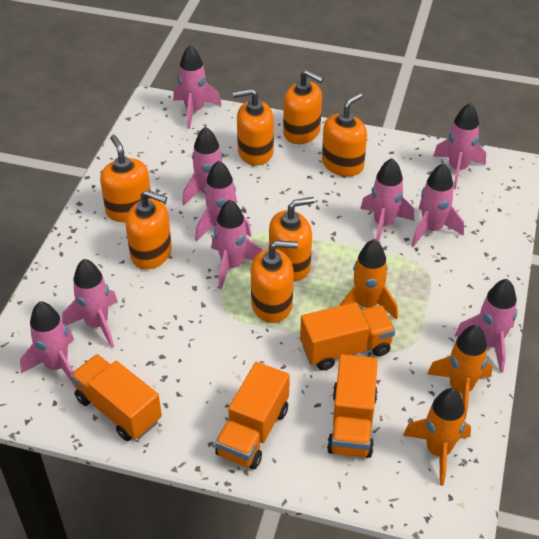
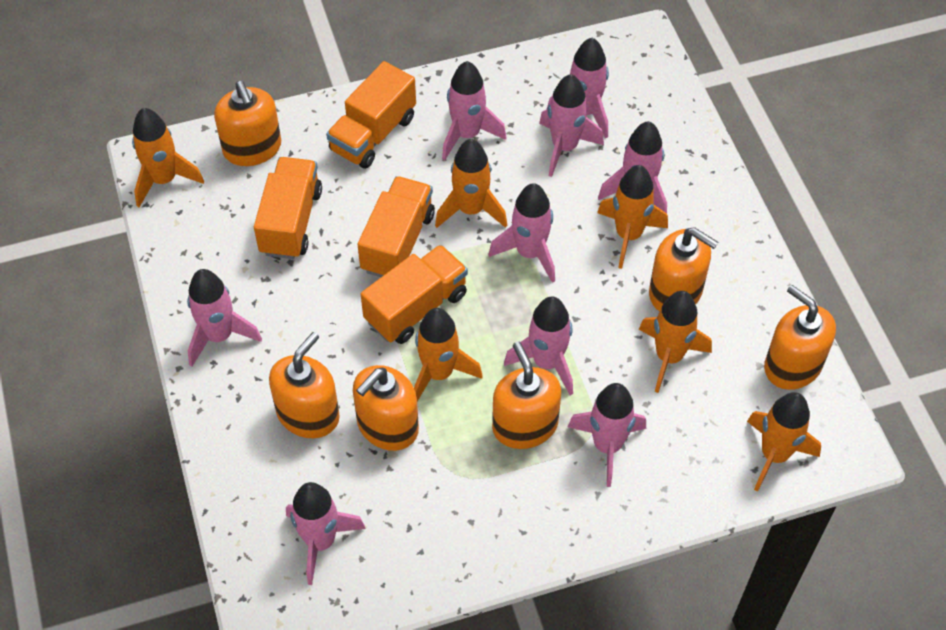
orange rocket: [340,239,398,320] [403,388,471,486] [427,325,492,420] = 3 -> [132,108,204,207] [414,308,483,401] [435,139,507,228] [597,165,668,269] [639,291,712,393] [747,392,821,491] = 6
orange soap dispenser: [100,135,152,222] [126,190,172,269] [233,88,274,165] [251,240,298,323] [269,197,315,281] [283,70,324,144] [322,93,367,177] = 7 -> [214,81,281,166] [269,332,340,438] [353,365,419,451] [492,342,561,449] [649,227,718,311] [764,285,836,390] = 6
pink rocket: [20,301,75,386] [62,259,118,348] [173,45,221,129] [182,127,237,205] [195,161,251,242] [212,200,262,289] [360,158,414,242] [411,163,464,247] [433,103,486,189] [455,279,517,372] = 10 -> [187,269,262,367] [286,482,366,585] [442,61,506,160] [489,183,555,283] [504,297,573,395] [539,74,604,177] [546,38,609,138] [568,383,646,487] [598,121,667,213] = 9

